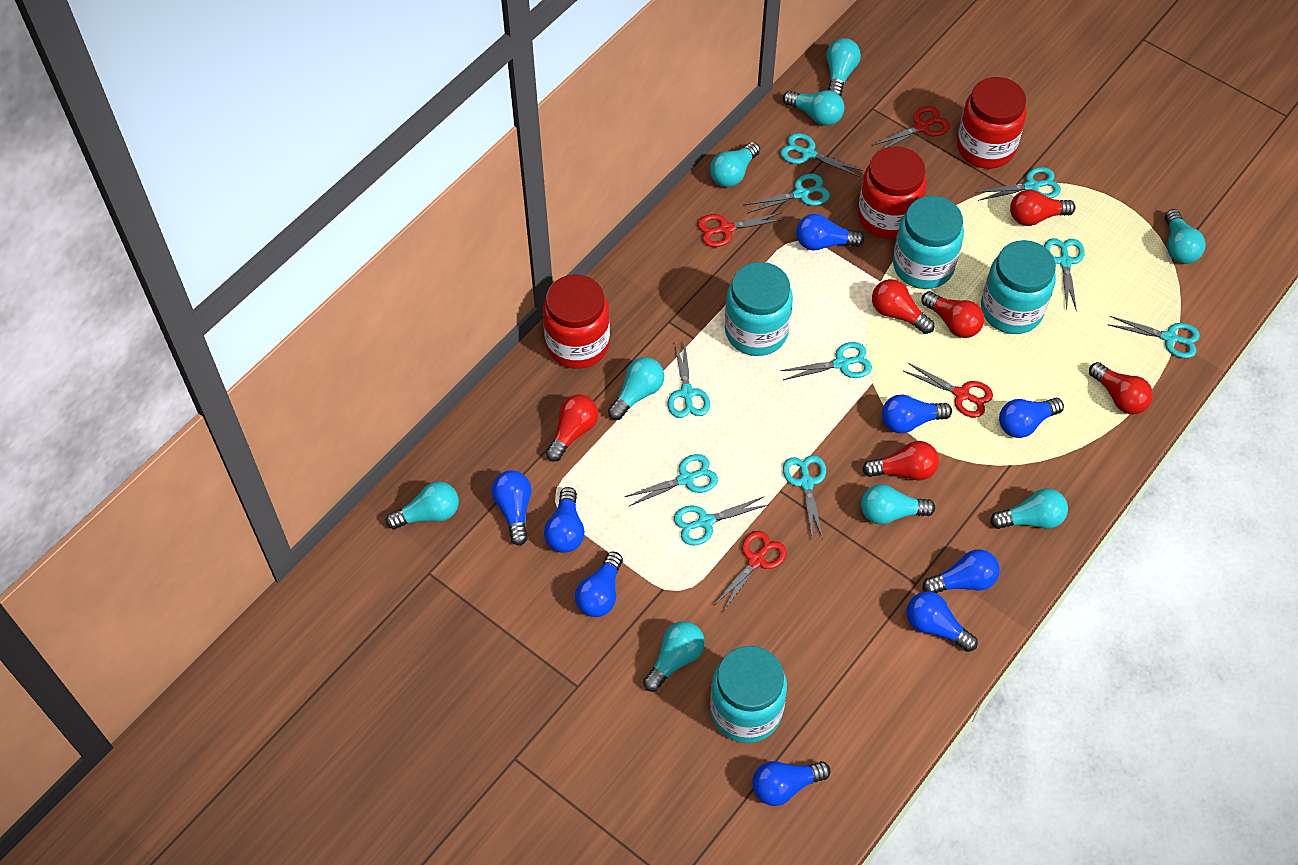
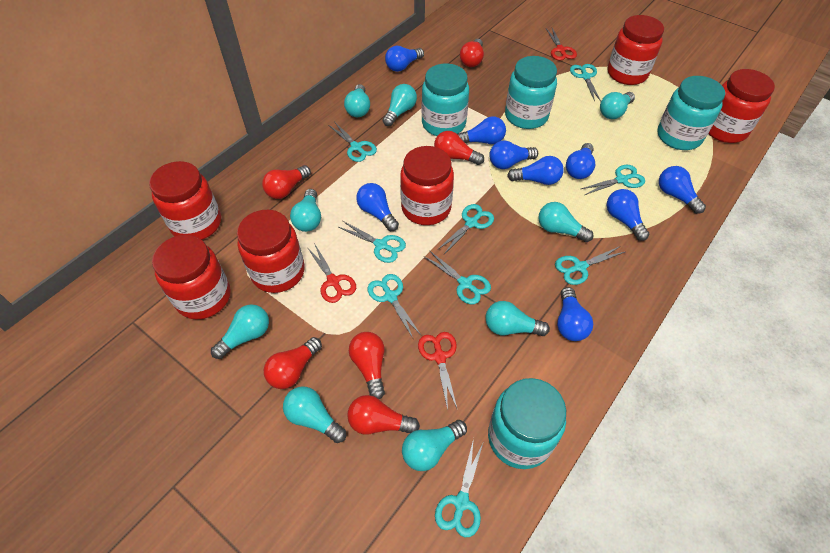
red jar: [543,274,610,369] [858,147,927,239] [957,77,1027,169] = 3 -> [149,161,221,240] [152,235,231,319] [237,210,305,293] [400,146,454,225] [607,15,664,85] [708,69,775,143] = 6
red scissors: [698,212,785,247] [714,531,787,611] [872,106,950,150] [903,363,993,418] = 4 -> [307,243,356,303] [418,332,458,410] [546,28,577,60] = 3
turquoise scissors: [625,454,718,506] [668,342,710,418] [674,496,768,545] [745,174,830,213] [780,133,864,177] [780,342,872,380] [783,455,826,539] [975,167,1061,201] [1044,238,1085,311] [1109,316,1200,358] = 10 -> [328,122,377,162] [338,221,406,263] [368,274,421,338] [424,251,491,304] [435,438,484,537] [437,204,494,254] [555,246,625,285] [570,64,601,102] [581,165,645,195] = 9

